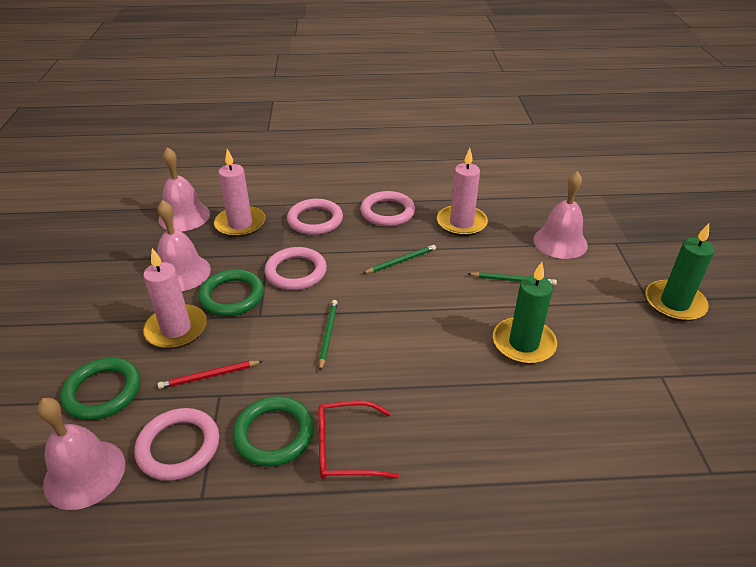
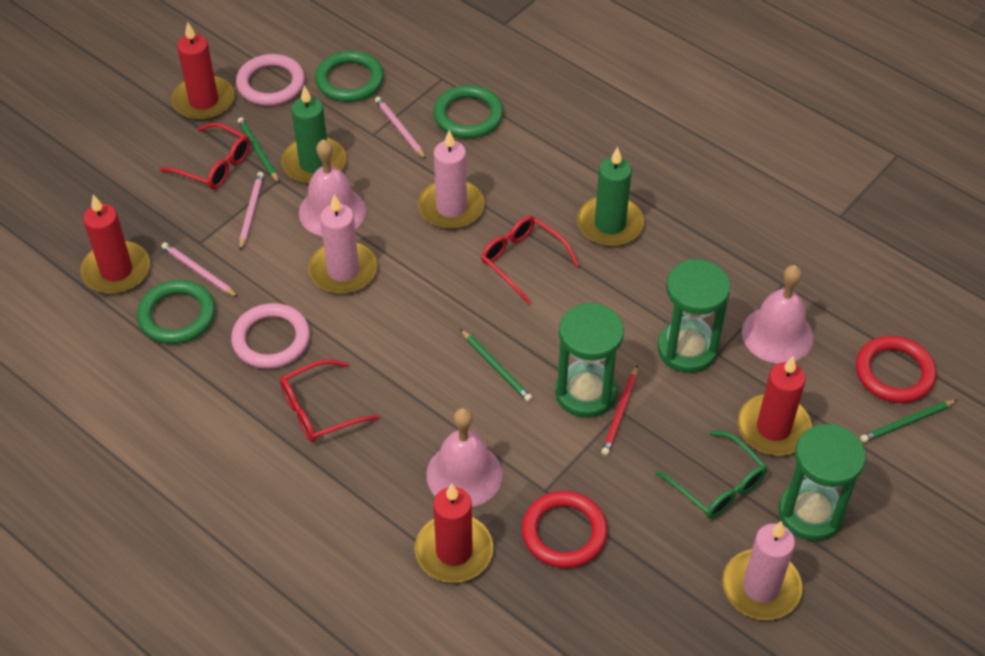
green glasses: none = 0 -> [656,430,767,519] = 1
green hourglass: none = 0 -> [555,303,624,418] [657,259,731,373] [779,424,865,541] = 3
pink bell: [37,398,125,510] [157,200,211,291] [158,147,210,231] [533,171,588,259] = 4 -> [299,139,366,236] [426,408,503,507] [742,265,814,364] = 3
pink pencil: none = 0 -> [161,242,238,297] [239,172,264,251] [375,97,426,159] = 3
pink ring: [134,408,219,481] [264,247,327,290] [287,199,343,235] [360,191,415,226] = 4 -> [231,303,310,369] [236,54,305,106] = 2
red candle: none = 0 -> [80,194,150,294] [171,22,235,121] [415,483,493,583] [738,356,812,455] = 4
red glasses: [318,400,399,479] = 1 -> [160,123,250,189] [280,359,379,442] [481,216,579,304] = 3
red ring: none = 0 -> [522,491,608,568] [856,336,937,403] = 2

